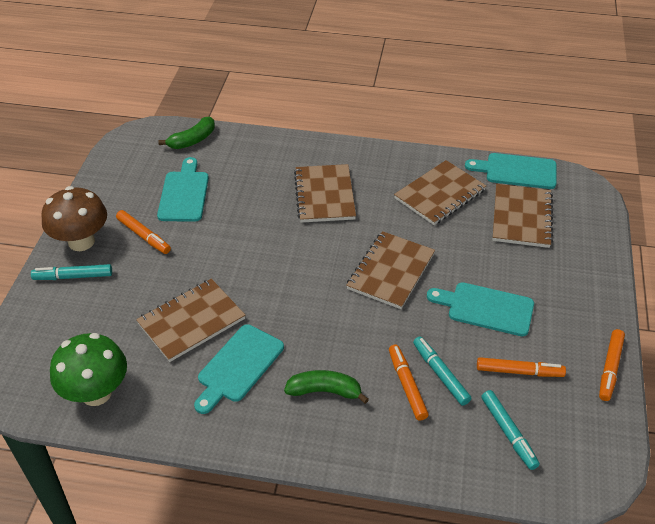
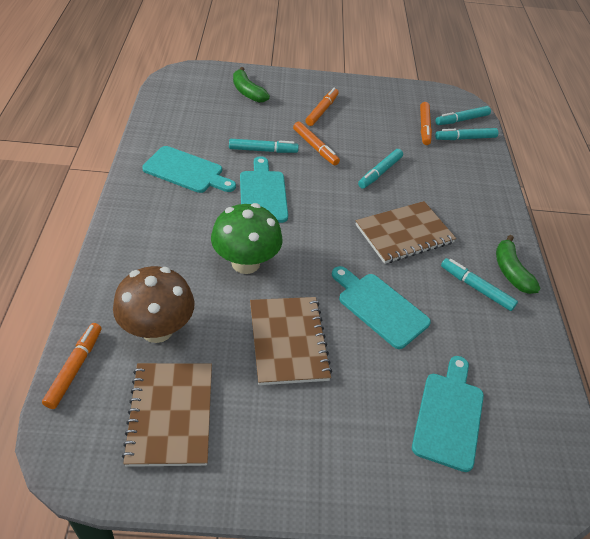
brown notebook: [136,279,245,362] [294,164,356,223] [346,231,435,309] [394,160,486,225] [493,184,553,248] = 5 -> [122,363,212,467] [250,297,332,385] [355,201,456,264] = 3
turquoise marker: [31,264,112,280] [413,336,472,406] [481,390,540,470] = 3 -> [229,139,299,153] [358,149,403,189] [435,106,491,125] [435,128,498,140] [441,258,518,311] = 5

